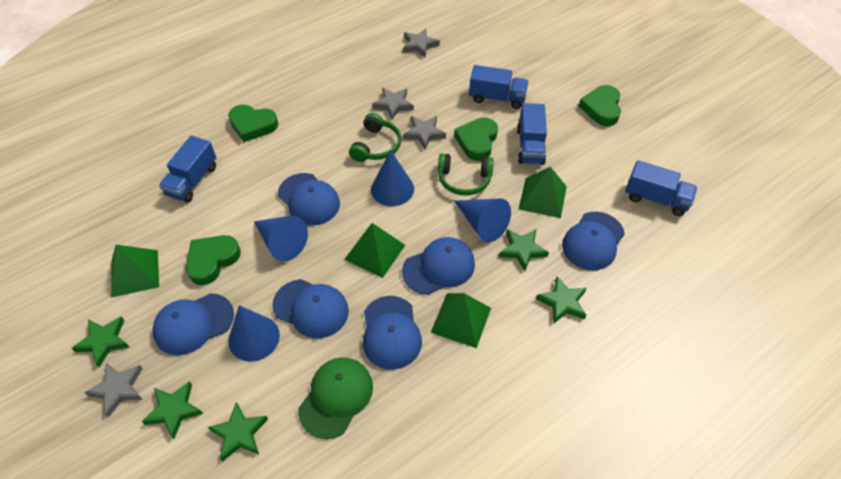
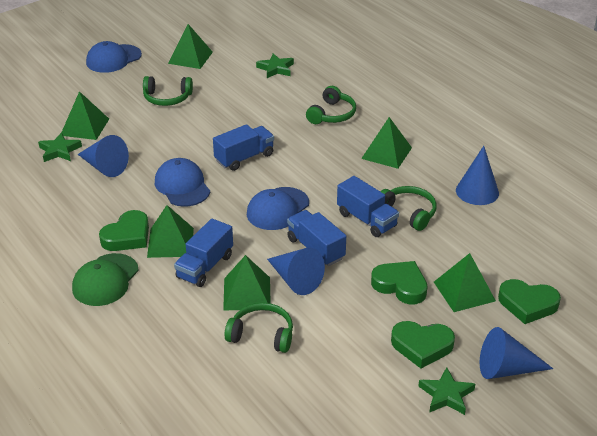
blue cap: [152,293,234,355] [272,279,349,338] [278,173,340,226] [363,296,422,369] [402,237,475,295] [562,212,625,270] = 6 -> [86,41,142,73] [155,158,210,207] [247,187,309,230] = 3
green headphones: [349,113,402,162] [438,153,494,195] = 2 -> [143,76,193,106] [225,303,293,353] [306,86,356,124] [380,186,437,231] = 4
green pyramid: [111,245,159,298] [344,223,405,278] [431,293,491,348] [519,167,567,218] = 4 -> [62,91,109,140] [147,205,194,258] [168,24,213,69] [223,255,271,311] [361,117,412,169] [434,253,496,312] = 6
green star: [71,317,129,367] [142,381,203,439] [208,402,268,462] [499,229,549,271] [536,276,587,323] = 5 -> [38,132,82,162] [256,53,294,78] [418,367,475,415] = 3
grey star: [84,363,143,418] [372,88,414,120] [403,29,440,58] [403,116,446,149] = 4 -> none = 0

